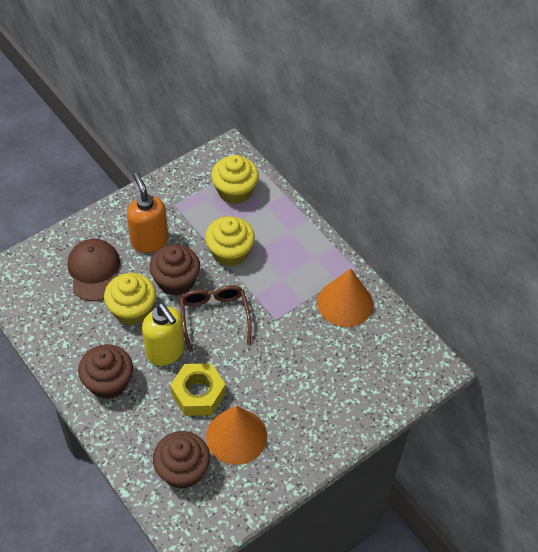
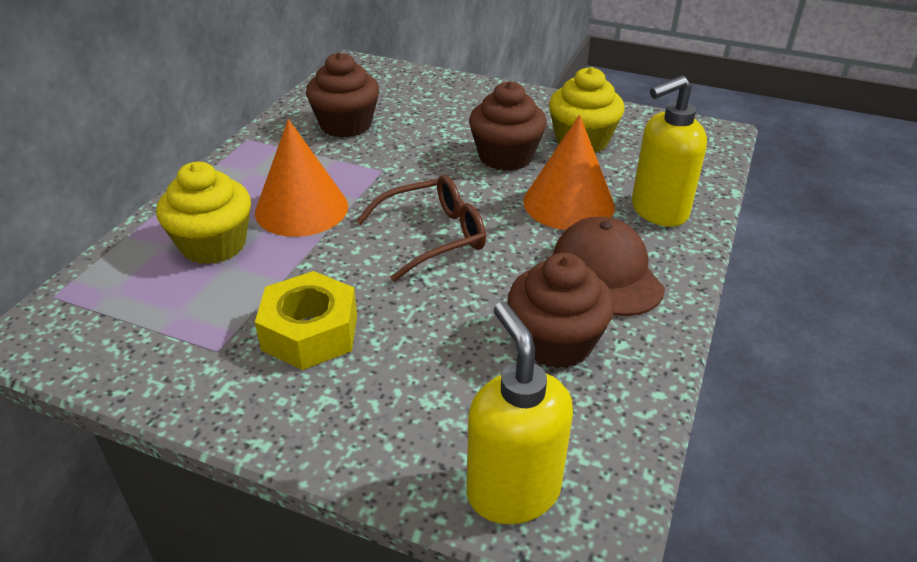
orange soap dispenser: [127,173,168,253] = 1 -> none = 0
yellow cupcake: [104,273,156,325] [205,216,255,267] [211,155,259,204] = 3 -> [156,162,251,264] [549,67,625,153] = 2
yellow soap dispenser: [142,303,185,366] = 1 -> [467,302,573,524] [632,76,707,227] = 2

